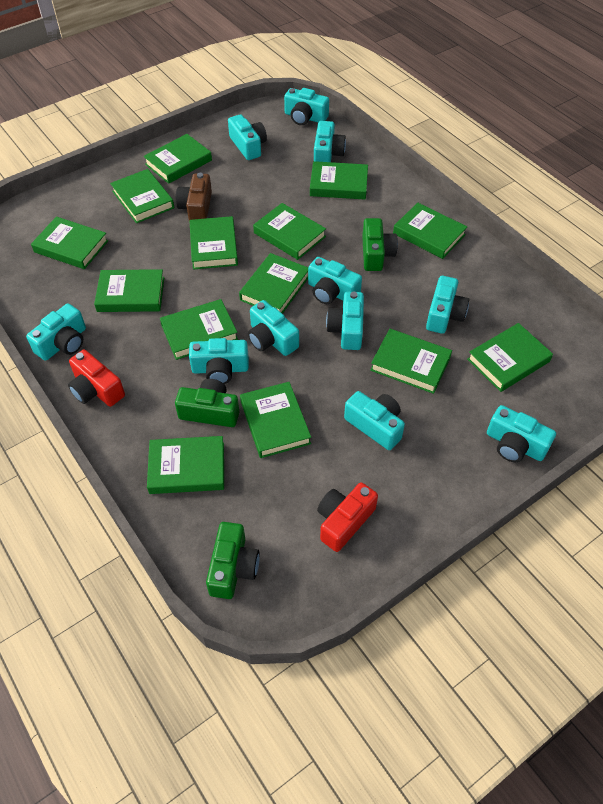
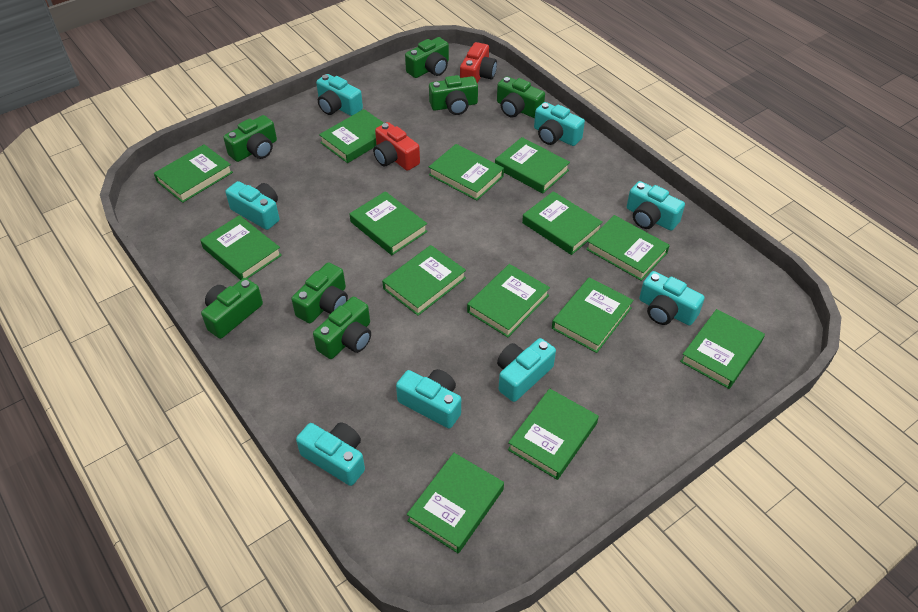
brown camera: [176,173,212,222] = 1 -> none = 0
green camera: [175,379,239,427] [206,522,259,599] [362,218,398,271] = 3 -> [201,278,263,339] [223,115,277,162] [291,262,348,323] [313,297,371,359] [405,37,449,78] [429,75,478,115] [497,76,545,118] = 7
turquoise camera: [26,303,86,361] [189,338,249,384] [228,114,267,160] [248,300,299,356] [284,88,329,125] [308,257,362,304] [314,121,346,162] [326,292,364,350] [344,391,405,450] [426,276,469,334] [487,405,556,462] = 11 -> [225,181,279,230] [296,422,365,486] [316,74,363,116] [396,369,461,428] [497,338,556,402] [534,102,585,146] [627,181,685,231] [639,271,705,325] = 8

